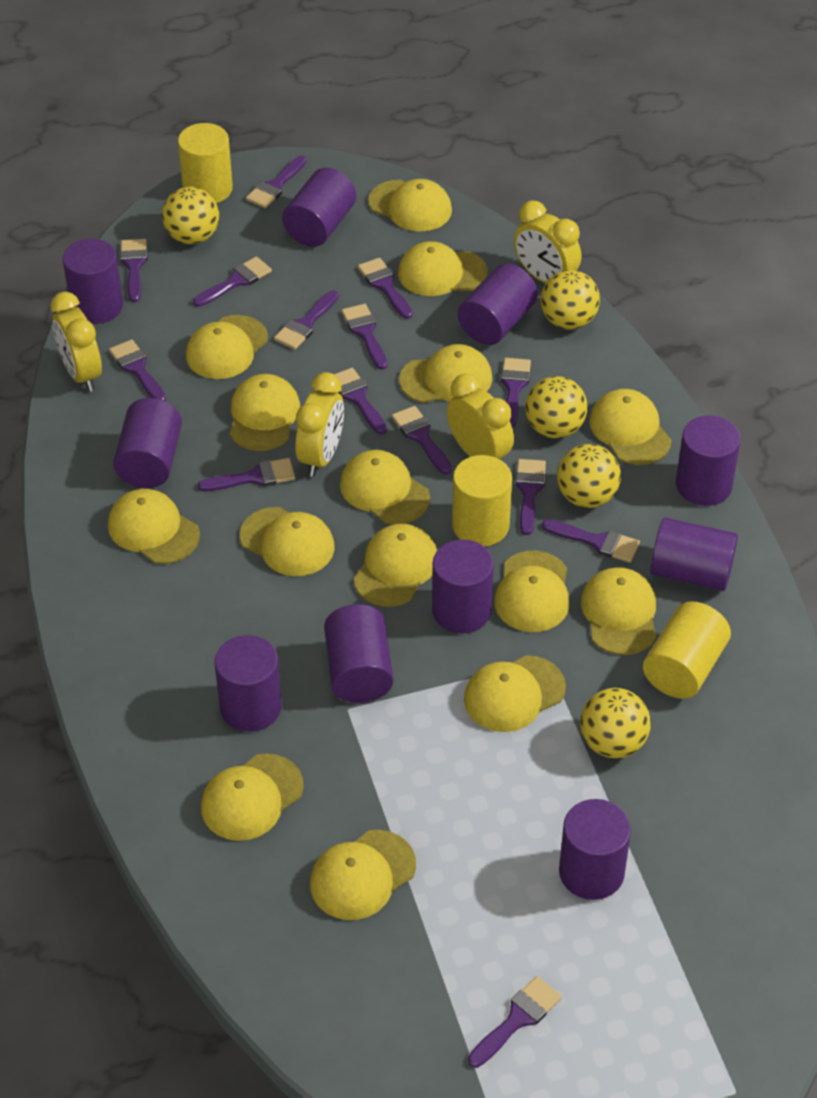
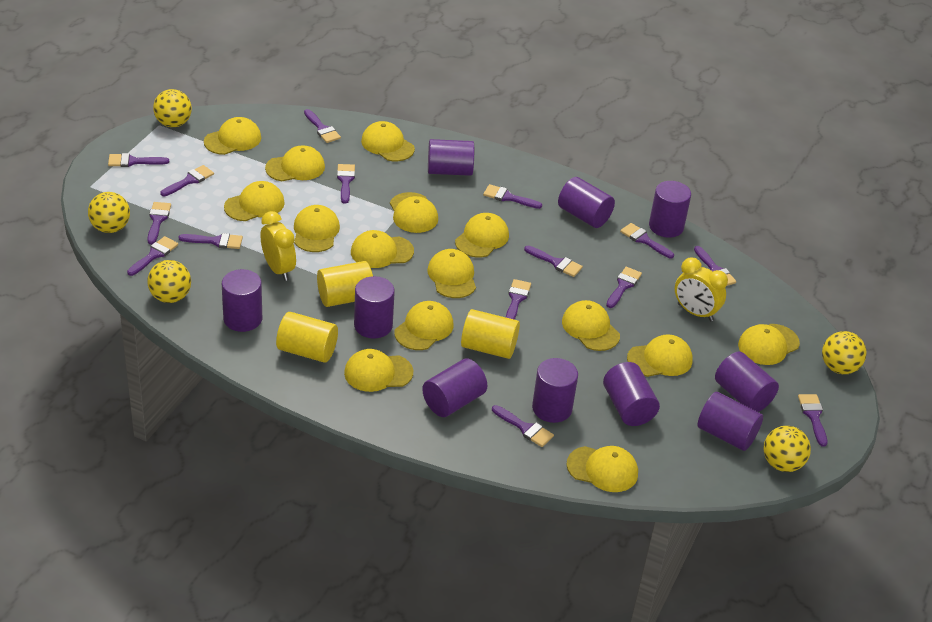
purple brush: [109,339,166,401] [120,239,148,302] [193,257,272,307] [198,458,295,491] [246,156,307,208] [274,290,339,350] [334,368,387,435] [342,304,387,370] [358,258,413,319] [392,406,452,475] [468,976,562,1068] [501,358,531,427] [515,459,546,535] [542,519,640,563] = 14 -> [108,153,169,167] [127,236,178,276] [147,202,171,244] [160,165,214,196] [179,233,243,249] [304,109,341,143] [337,164,355,204] [483,184,542,209] [492,405,554,447] [506,279,531,320] [524,246,583,277] [606,267,642,308] [620,223,674,258] [694,246,736,286] [798,394,827,447] = 15
yellow clock: [50,292,102,392] [295,372,344,477] [447,374,514,459] [514,200,581,283] = 4 -> [261,211,296,281] [675,257,728,321] = 2

